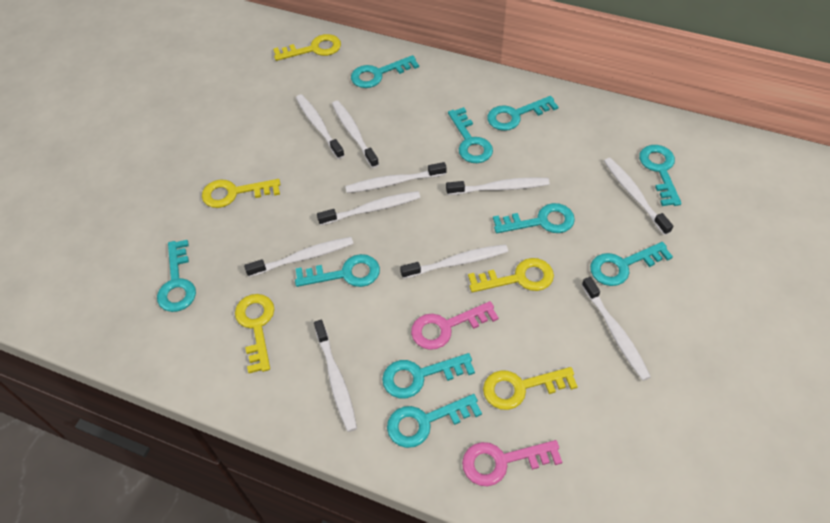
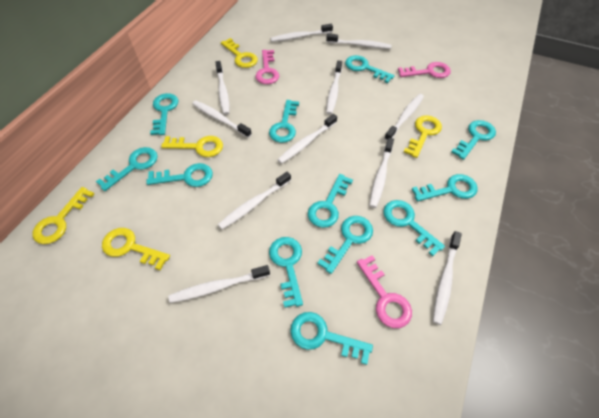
pink key: [411,301,499,350] [462,440,562,486] = 2 -> [255,50,279,84] [357,255,412,328] [398,62,451,78] = 3
turquoise key: [157,240,196,312] [295,254,380,287] [351,55,419,88] [382,353,475,398] [387,394,482,448] [448,107,493,163] [487,96,558,131] [493,203,575,233] [590,242,673,286] [639,145,682,206] = 10 -> [96,147,158,191] [146,163,213,187] [150,93,178,135] [269,100,299,143] [269,237,303,308] [290,312,373,365] [308,174,353,228] [317,216,373,274] [345,55,394,83] [383,200,445,256] [412,174,478,202] [451,120,496,160] = 12
white toothbrush: [244,237,354,277] [296,94,345,159] [314,320,357,432] [317,191,421,226] [332,101,379,168] [345,162,447,193] [400,244,508,279] [446,177,550,195] [582,277,651,381] [604,158,673,235] = 10 -> [168,265,270,303] [192,101,252,138] [215,61,229,115] [218,172,291,229] [270,24,333,42] [278,114,337,164] [326,34,392,49] [326,60,342,114] [369,138,394,208] [384,94,424,141] [433,231,462,325] = 11

